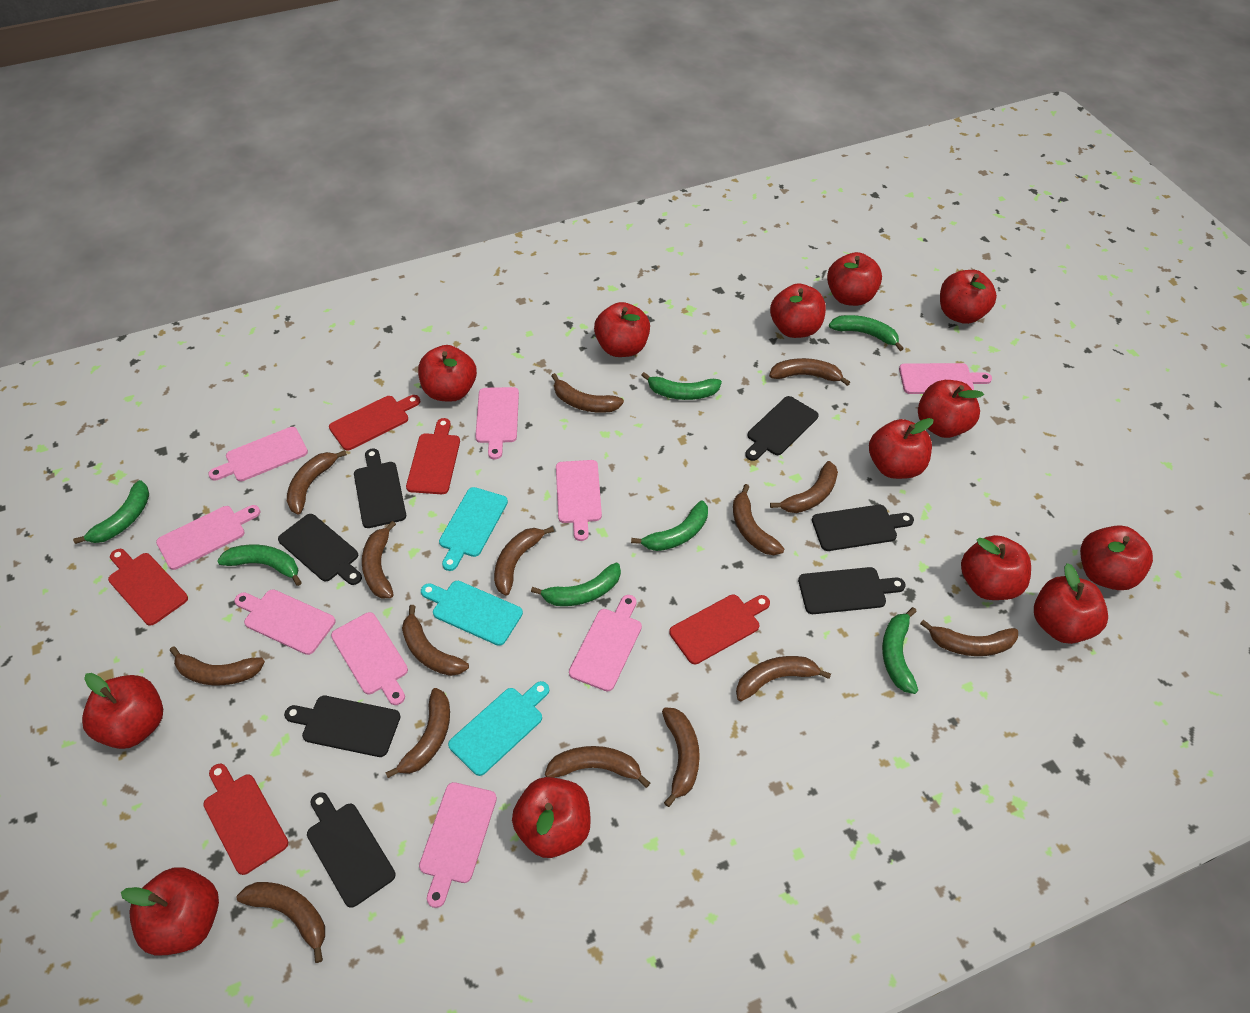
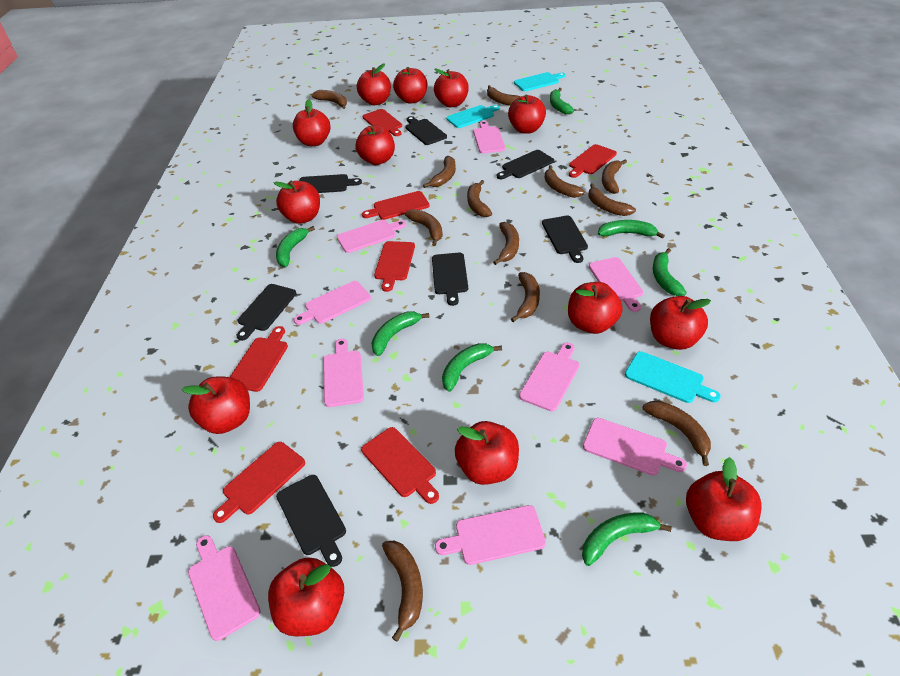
brown banana: [170,646,265,685] [237,882,325,963] [287,450,347,514] [362,521,396,598] [385,688,450,778] [402,605,469,676] [494,526,554,596] [545,746,650,788] [551,373,624,413] [662,707,700,807] [733,484,784,555] [736,656,831,701] [769,358,850,386] [770,461,838,513] [920,620,1018,656] = 15 -> [312,90,347,109] [382,541,423,642] [405,209,443,246] [423,156,456,188] [467,180,492,217] [487,85,521,106] [493,222,519,265] [511,272,540,322] [545,165,585,198] [589,183,636,216] [602,159,627,194] [643,401,711,466] = 12
red cutting board: [108,549,188,626] [203,764,288,875] [329,395,420,450] [406,418,460,494] [669,595,770,664] = 5 -> [213,442,305,523] [230,326,288,392] [361,427,439,504] [362,109,402,136] [362,191,430,220] [374,241,415,292] [569,144,617,178] = 7

